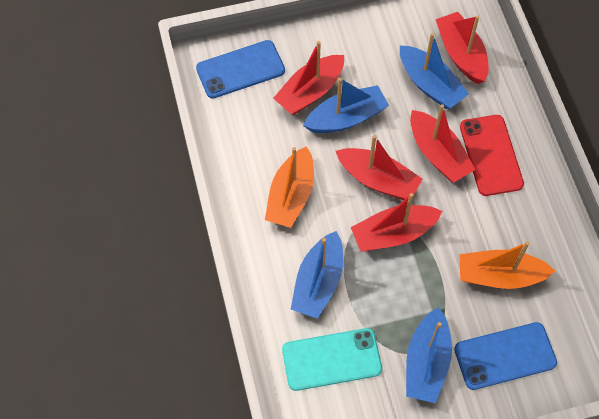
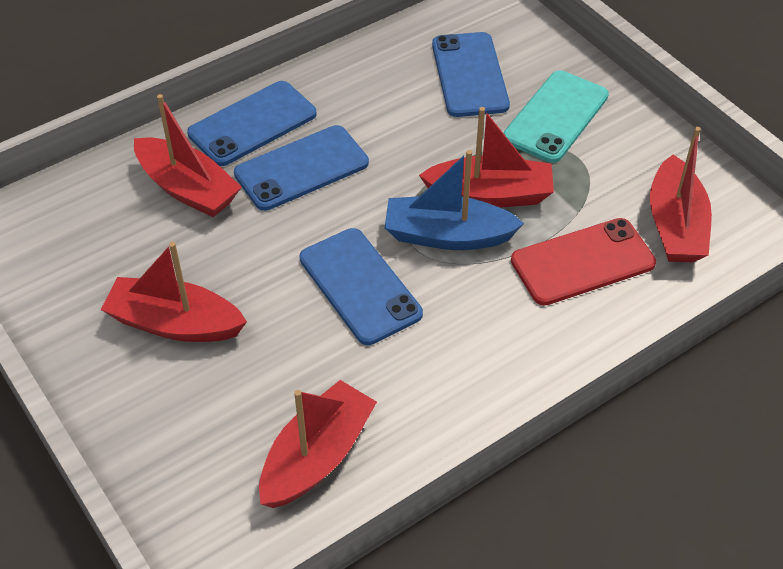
blue boat: [291,231,343,319] [303,78,389,133] [400,33,469,109] [406,307,452,403] = 4 -> [385,150,524,250] = 1
blue phone: [196,40,285,99] [454,322,557,390] = 2 -> [187,81,317,166] [234,125,369,211] [299,228,423,345] [432,32,510,117] = 4
orange boat: [265,146,314,228] [460,241,555,289] = 2 -> none = 0

